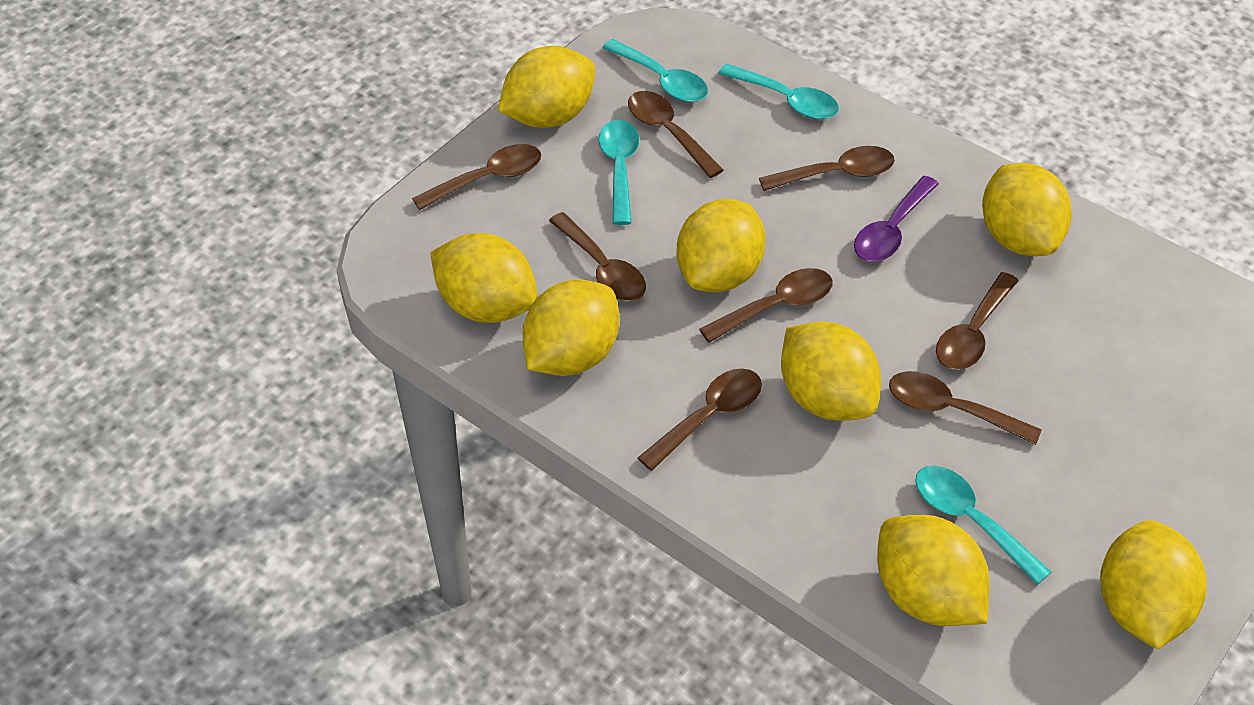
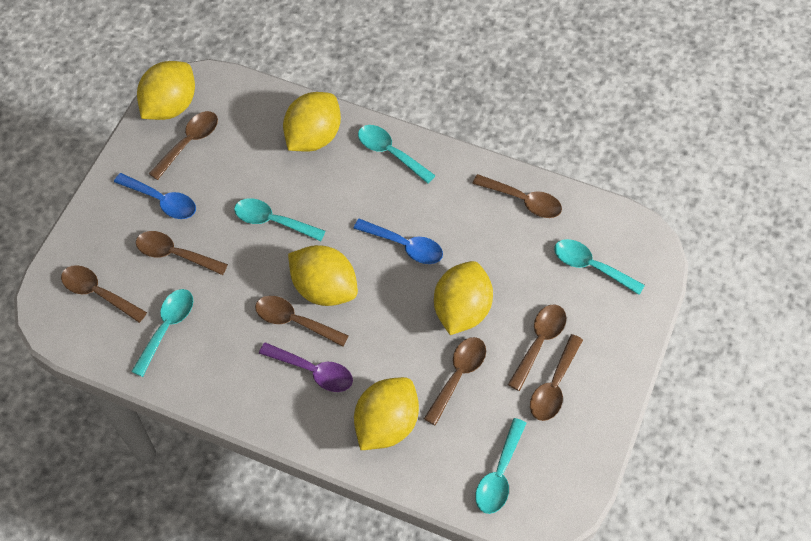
blue spoon: none = 0 -> [114,173,196,219] [353,219,443,264] = 2
turquoise spoon: [599,120,639,225] [602,39,708,102] [718,64,839,119] [915,466,1051,585] = 4 -> [131,289,193,377] [234,198,325,241] [358,125,436,184] [475,418,526,514] [554,239,645,295] = 5
yellow lemon: [430,233,538,323] [498,46,596,128] [522,280,619,376] [676,199,766,292] [781,322,881,421] [877,515,989,626] [982,163,1072,256] [1100,520,1207,650] = 8 -> [137,61,195,120] [283,92,341,152] [288,245,358,306] [354,377,419,450] [434,261,493,335] = 5

